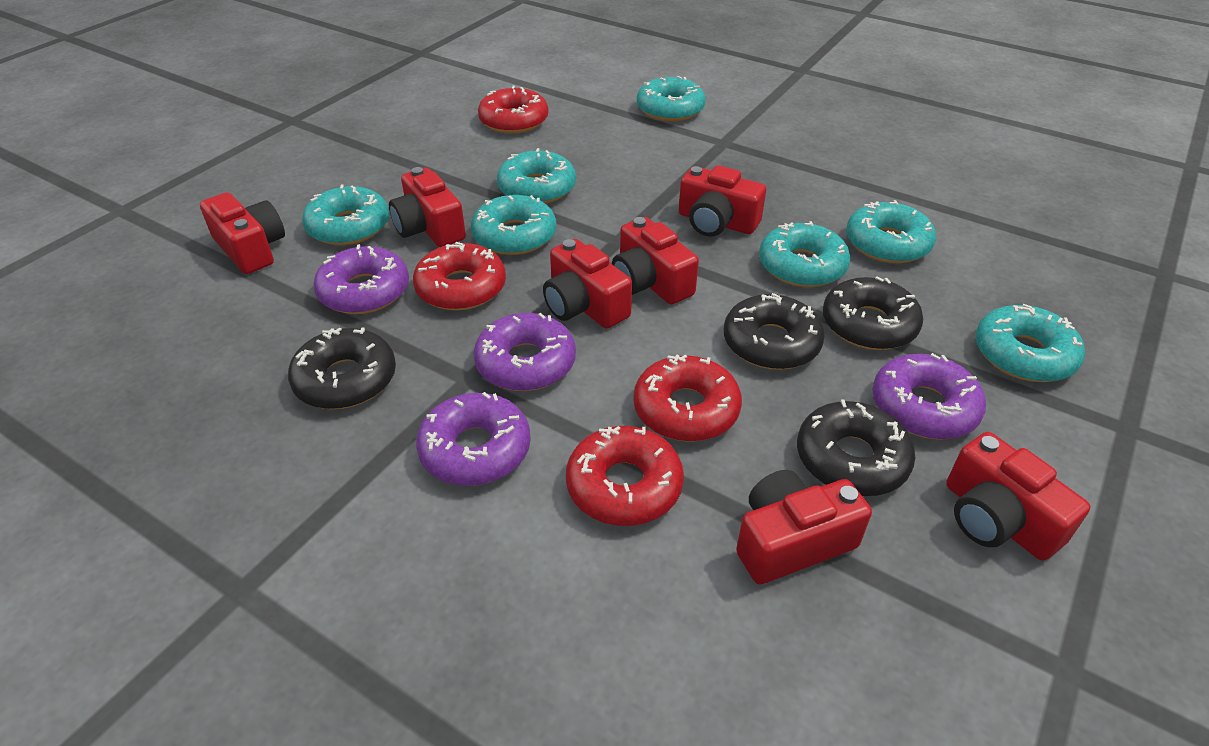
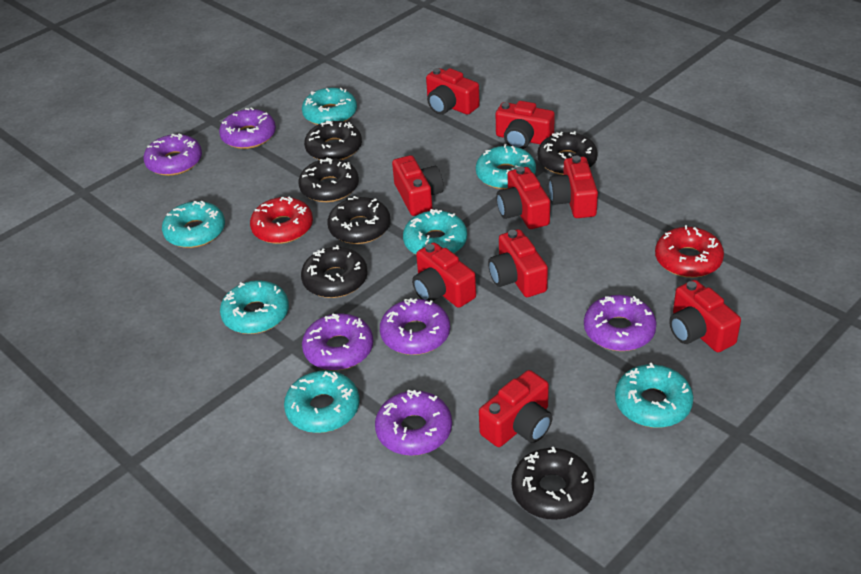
black donut: [288,327,396,409] [724,293,825,370] [797,400,915,496] [823,276,923,350] = 4 -> [299,158,359,202] [301,245,368,298] [304,121,362,160] [327,196,391,244] [512,447,594,520] [537,131,598,175] = 6
purple donut: [313,244,409,314] [416,392,531,486] [474,313,576,391] [872,353,986,440] = 4 -> [144,133,202,176] [219,107,276,149] [302,314,373,370] [375,390,452,456] [380,298,450,355] [584,295,657,351] = 6
red camera: [200,192,285,274] [389,167,466,247] [543,239,632,329] [612,217,699,305] [679,165,766,237] [736,470,872,585] [946,432,1090,561] = 7 -> [392,155,444,216] [412,242,476,308] [426,68,480,115] [479,370,553,447] [488,229,548,297] [496,101,555,149] [496,167,550,229] [549,156,598,218] [669,280,741,352] = 9
red donut: [413,242,506,311] [478,86,548,134] [566,426,684,526] [633,354,742,442] = 4 -> [250,197,313,244] [655,225,724,278] = 2

